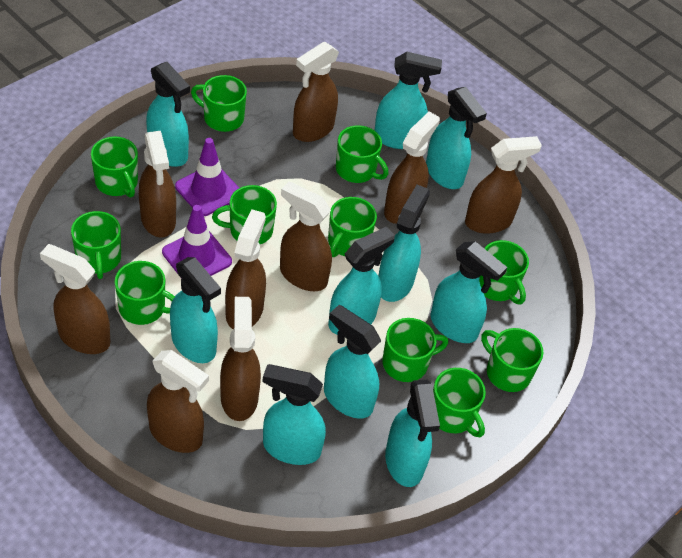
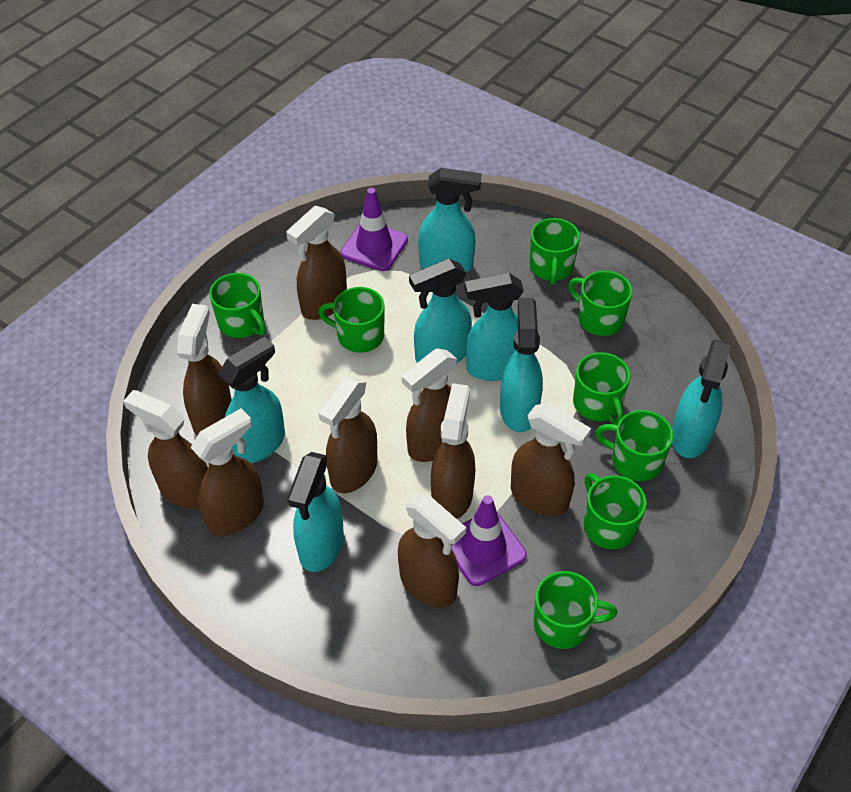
green mug: [71,211,121,279] [91,137,138,198] [114,261,175,325] [191,75,247,132] [212,185,277,244] [328,197,377,257] [336,125,388,183] [382,318,448,382] [433,368,486,437] [479,240,529,304] [481,328,543,392] = 11 -> [209,273,266,338] [318,287,385,353] [529,218,580,285] [533,571,617,649] [569,271,632,336] [573,352,630,425] [584,473,647,549] [595,410,673,481] = 8
turquoise spray bottle: [146,62,190,167] [170,257,221,363] [262,364,326,465] [324,305,381,419] [328,226,395,334] [374,52,442,149] [378,185,430,302] [385,380,440,487] [426,87,487,189] [430,241,507,343] = 10 -> [218,337,285,463] [287,452,344,572] [409,259,472,363] [418,168,481,273] [465,273,524,381] [500,298,543,432] [672,340,730,458] = 7

